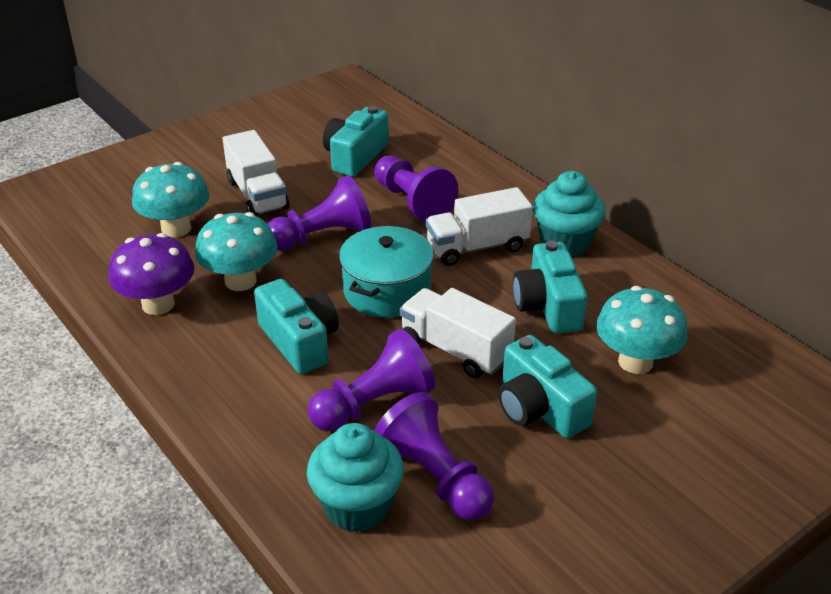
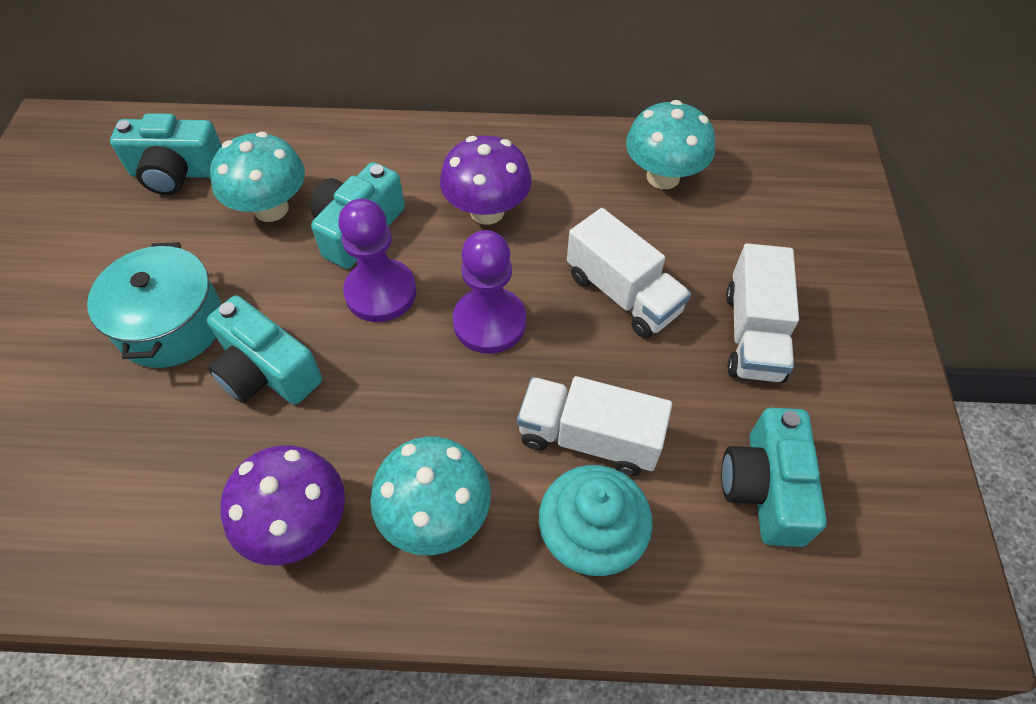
purple mushroom: [109,233,194,315] = 1 -> [221,445,345,565] [440,136,532,225] = 2
purple pawn: [268,175,371,251] [308,329,435,431] [374,156,459,223] [374,392,494,521] = 4 -> [338,199,417,322] [453,230,526,354] = 2
turquoise cupcake: [307,423,404,532] [533,171,606,257] = 2 -> [539,465,653,576] = 1

